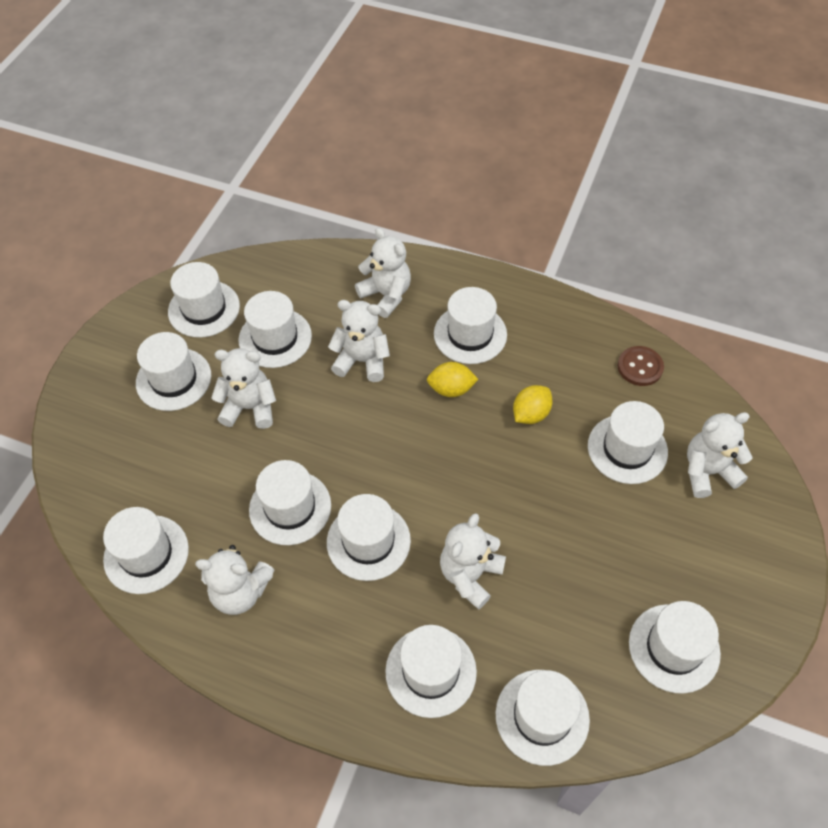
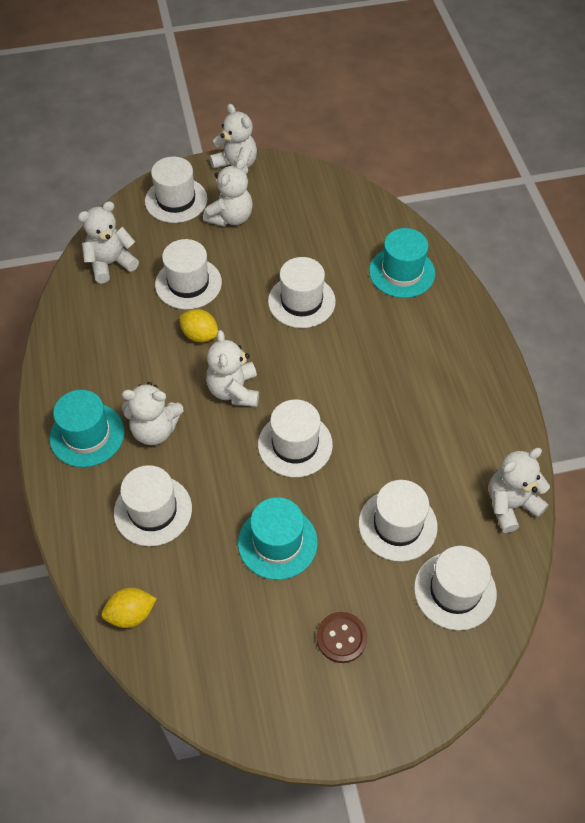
turquoise hat: none = 0 -> [50,390,124,467] [238,497,318,580] [369,228,435,298] = 3
white hat: [103,507,189,594] [136,332,211,411] [168,262,240,338] [238,291,312,368] [249,460,331,545] [327,494,411,581] [385,625,477,718] [434,287,507,364] [496,670,590,766] [588,401,668,484] [629,601,721,694] = 11 -> [114,465,192,546] [145,157,207,223] [155,239,222,310] [258,399,333,477] [268,257,336,328] [359,480,438,561] [414,546,497,631] = 7

